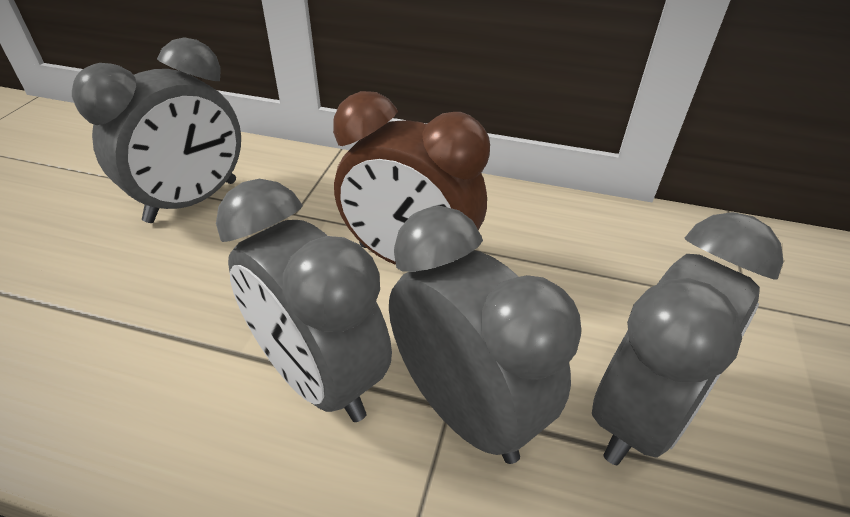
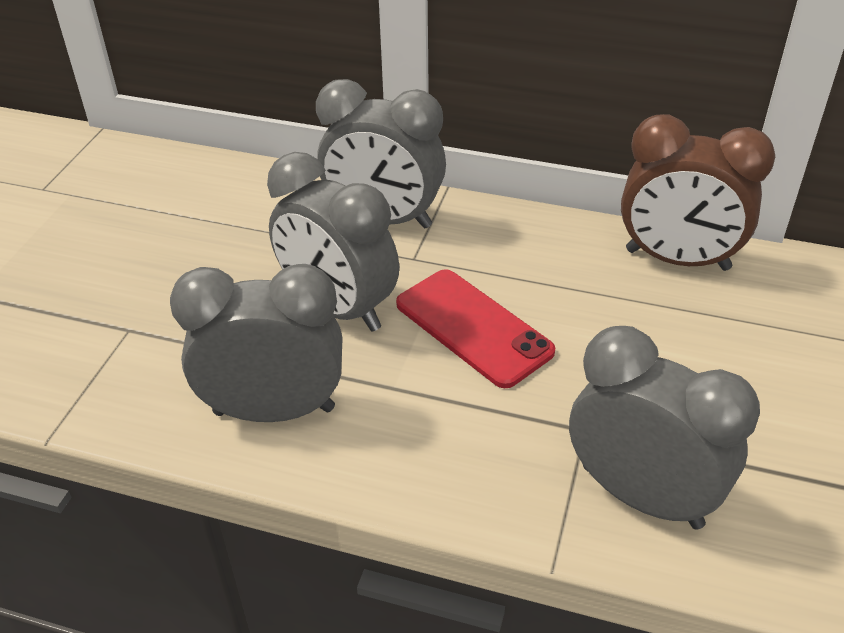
red phone: none = 0 -> [396,269,555,388] = 1

